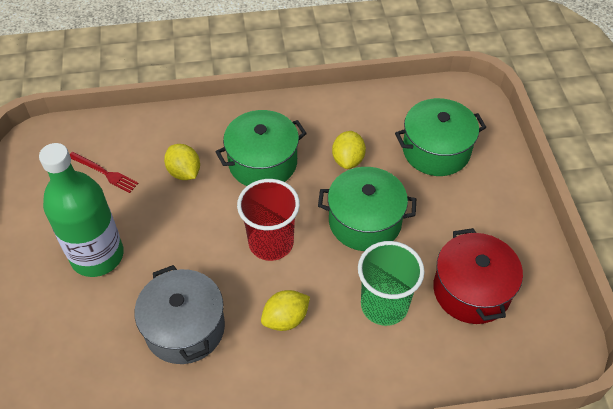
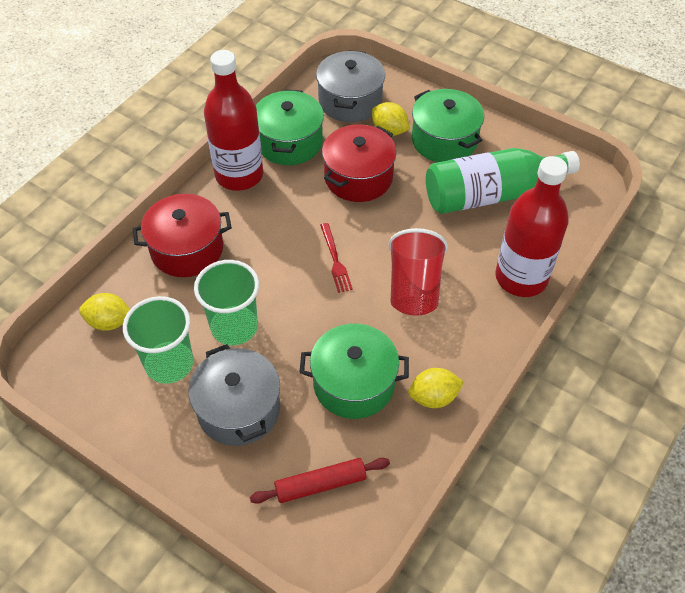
green cup: [358,241,425,326] = 1 -> [123,296,193,384] [194,260,259,345] = 2
grey pot: [135,265,225,364] = 1 -> [189,344,280,446] [316,50,385,122] = 2
red bottle: none = 0 -> [204,50,263,191] [495,156,569,297] = 2
red pot: [433,228,523,324] = 1 -> [133,194,232,277] [322,124,397,202] = 2
red rolling pin: none = 0 -> [250,458,390,504] = 1

